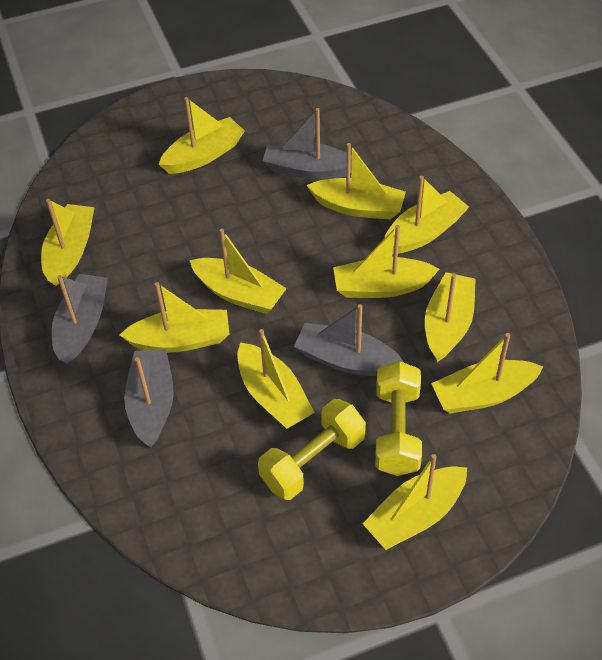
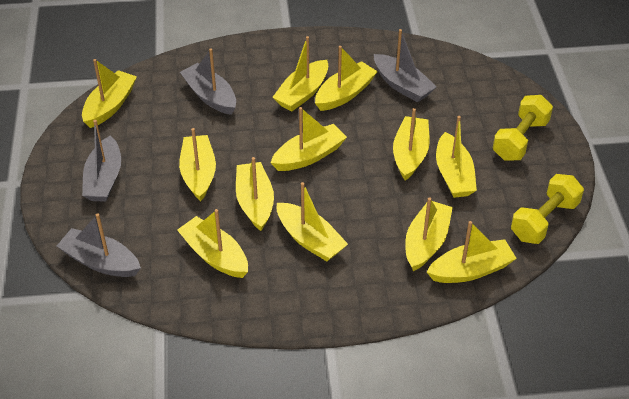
yellow boat: [41,199,95,286] [120,282,230,353] [159,97,245,174] [190,229,287,314] [237,329,315,429] [307,143,406,220] [333,225,439,298] [362,454,467,550] [385,176,469,254] [425,272,476,362] [431,333,543,414] = 11 -> [82,59,137,128] [177,209,248,278] [179,128,216,201] [236,157,274,231] [270,107,347,171] [272,36,328,111] [277,182,348,261] [315,46,378,111] [393,108,430,181] [405,197,453,271] [427,221,517,283] [436,116,477,198] = 12

